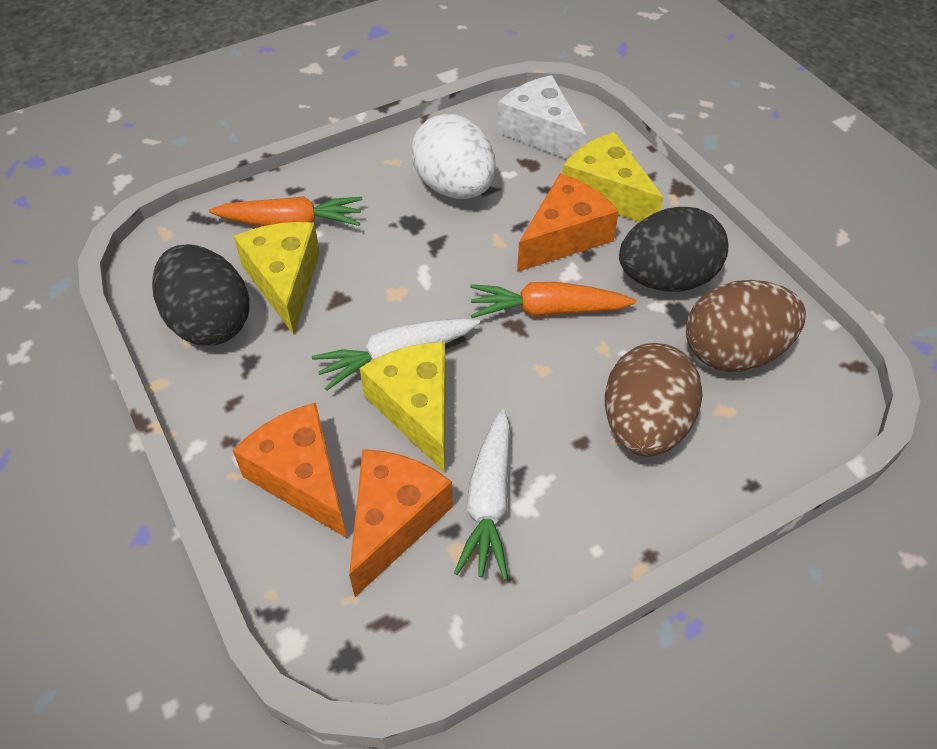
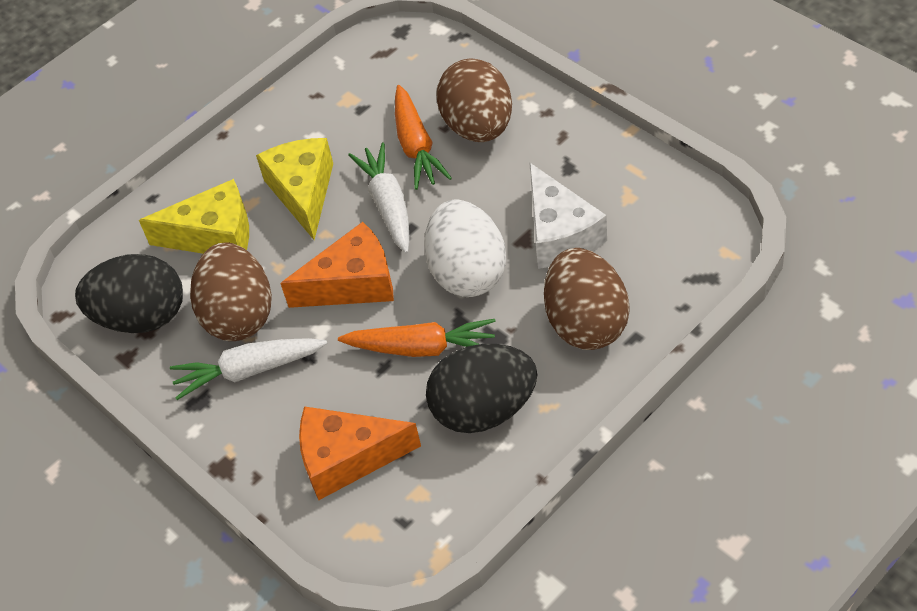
brown egg: [605,343,703,457] [686,280,806,372] = 2 -> [190,243,272,341] [436,58,512,142] [544,248,630,350] = 3
orange cheese: [233,403,347,538] [349,449,453,597] [517,173,619,272] = 3 -> [280,222,394,308] [299,406,421,500] = 2
yellow cheese: [234,222,320,335] [360,342,446,473] [562,132,664,222] = 3 -> [139,179,249,254] [256,138,333,240] = 2

